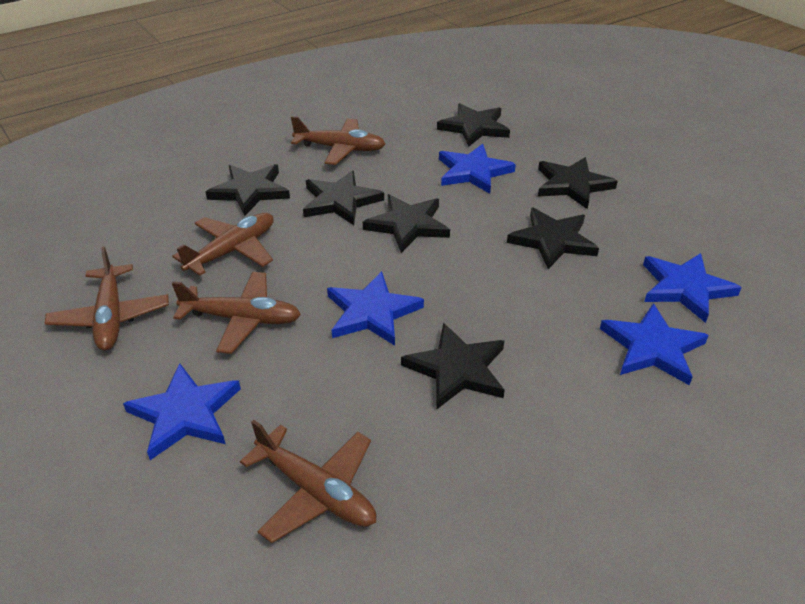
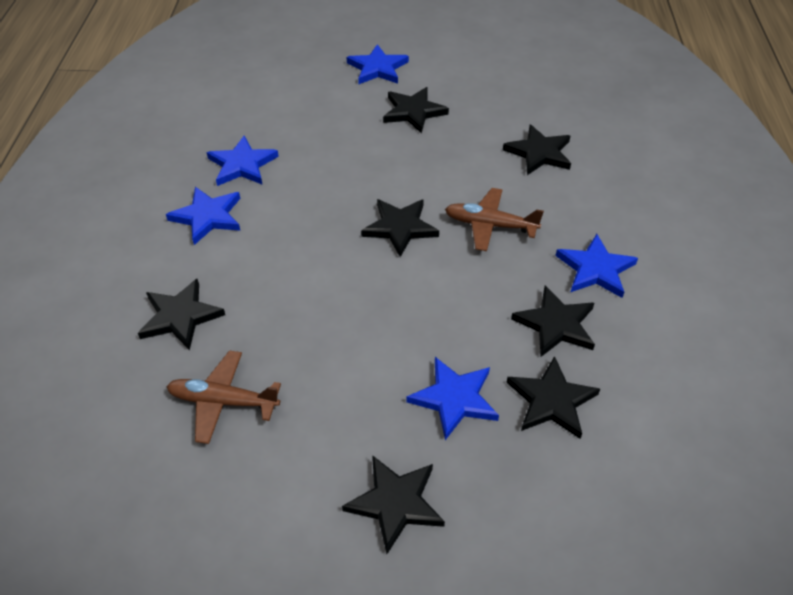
brown plane: [44,246,169,350] [172,272,301,354] [173,213,274,276] [240,420,376,543] [291,116,385,165] = 5 -> [166,351,281,444] [445,188,544,251] = 2

